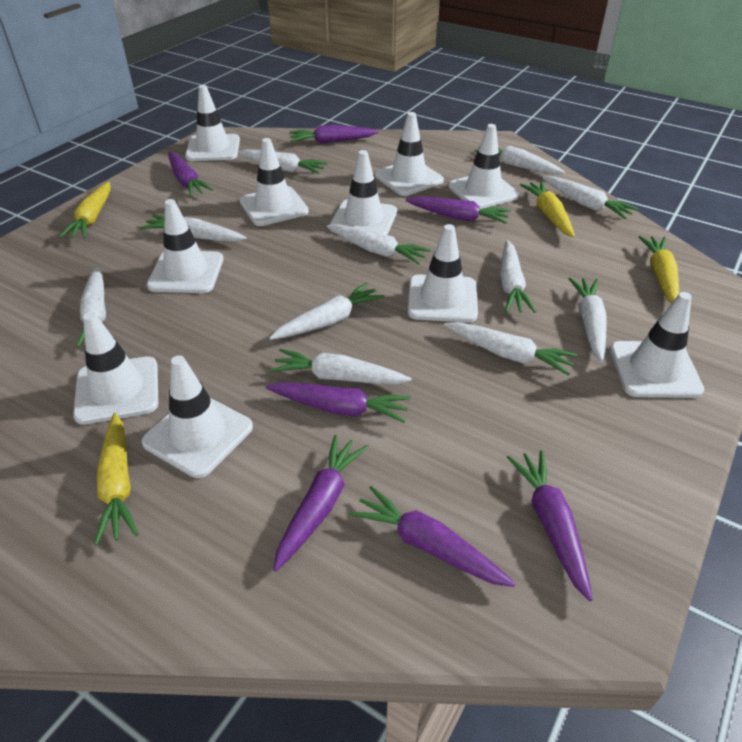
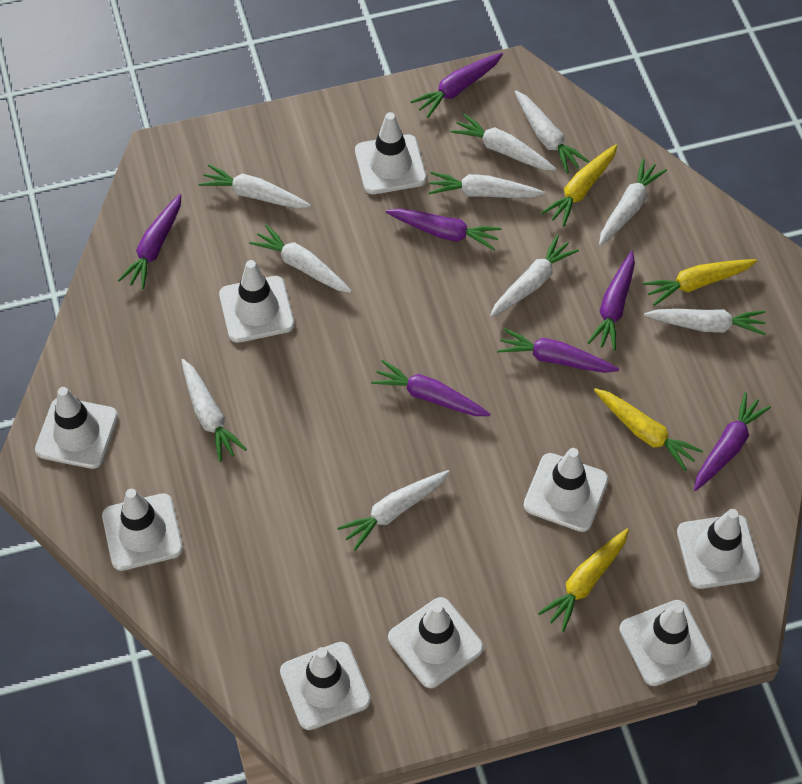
white carrot: [77,267,106,347] [140,214,247,242] [238,149,328,174] [269,282,385,340] [270,349,412,384] [327,224,431,265] [444,322,577,376] [474,146,565,175] [500,240,536,313] [542,176,638,219] [569,278,607,362] = 11 -> [181,359,247,462] [199,164,311,208] [249,224,352,293] [337,470,450,551] [428,172,545,198] [450,113,556,171] [490,235,579,317] [515,90,589,174] [599,158,667,246] [644,309,766,335] = 10
white traffic cone: [73,312,158,424] [142,355,253,478] [147,199,223,293] [185,85,240,161] [240,138,309,226] [329,150,397,235] [375,112,444,196] [408,224,478,322] [448,124,519,209] [610,292,704,398] = 10 -> [35,387,118,469] [102,489,183,571] [219,260,295,343] [280,642,371,730] [355,112,427,194] [388,597,483,688] [523,448,608,532] [619,600,712,686] [677,509,761,589] = 9

